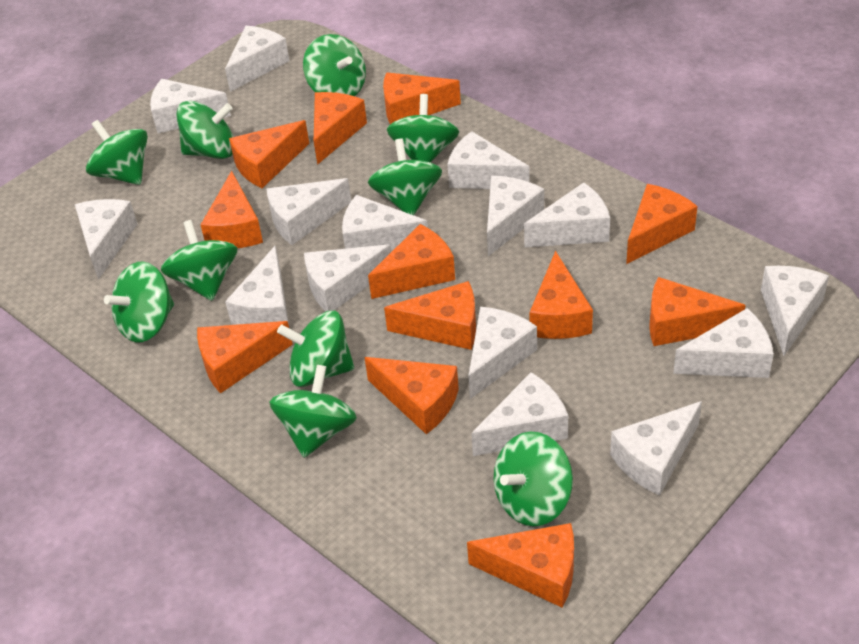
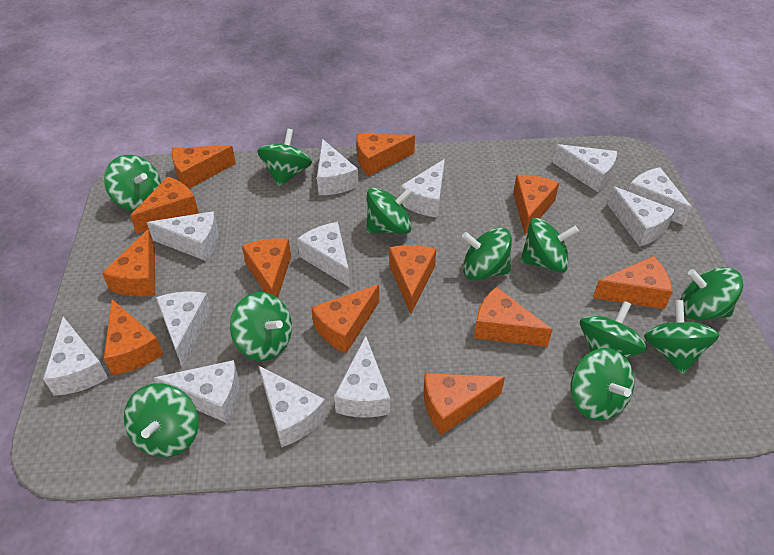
green spinning top: [86,120,148,185] [104,261,174,342] [161,220,238,301] [177,101,233,159] [270,365,357,458] [277,311,354,387] [303,34,366,96] [368,139,442,215] [387,94,459,163] [494,431,573,526] = 10 -> [104,155,161,211] [124,383,199,457] [230,292,292,361] [257,129,312,187] [367,187,413,234] [462,227,512,280] [520,218,579,272] [571,348,634,421] [580,301,647,358] [644,300,719,374] [680,267,743,321] = 11
white cheese: [75,199,137,280] [150,79,231,133] [225,26,289,92] [225,246,289,325] [266,178,351,245] [304,245,391,311] [342,195,428,250] [448,131,530,189] [468,307,537,399] [471,372,568,456] [487,176,544,256] [524,183,610,248] [610,401,702,496] [673,308,774,378] [761,266,829,356] = 15 -> [43,317,108,396] [147,211,218,261] [154,360,239,423] [156,291,212,367] [258,365,327,447] [297,222,350,287] [317,139,359,195] [334,336,390,418] [400,159,445,218] [552,144,617,192] [607,186,675,247] [628,167,692,226] = 12

